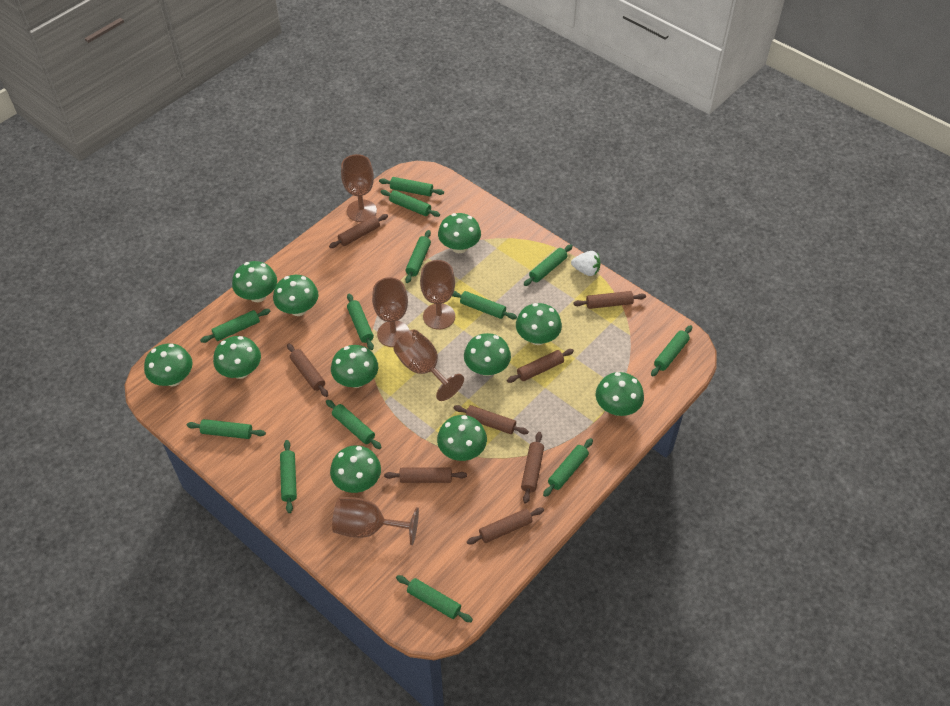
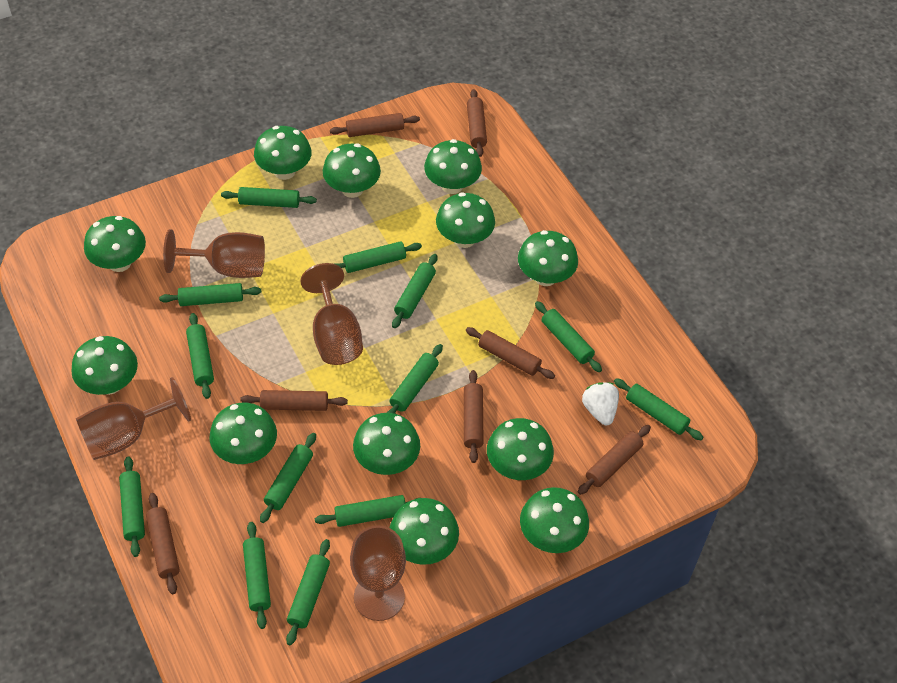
brown goblet: [332,497,419,545] [341,154,377,222] [372,277,409,347] [394,330,464,401] [420,260,455,330] = 5 -> [76,377,191,460] [163,229,265,278] [300,263,363,365] [350,526,406,621] = 4
brown rolling pin: [287,343,328,397] [329,214,388,248] [384,468,467,483] [454,405,529,434] [467,507,544,544] [507,349,574,383] [521,432,544,504] [573,291,646,309] = 8 -> [146,493,180,594] [240,390,348,411] [330,113,420,137] [464,370,484,463] [466,327,555,379] [467,89,487,157] [578,425,651,495] = 7
green mushroom: [144,343,193,386] [213,336,261,379] [232,261,277,302] [273,275,319,316] [330,445,381,493] [331,345,378,388] [437,415,487,461] [438,213,481,253] [464,333,511,376] [516,303,562,345] [596,372,644,416] = 11 -> [71,336,138,395] [84,216,146,272] [209,403,277,464] [254,126,312,180] [323,144,381,198] [353,413,420,475] [390,498,459,565] [424,139,482,194] [436,192,495,248] [487,418,554,480] [518,230,578,286] [520,487,589,553] = 12

